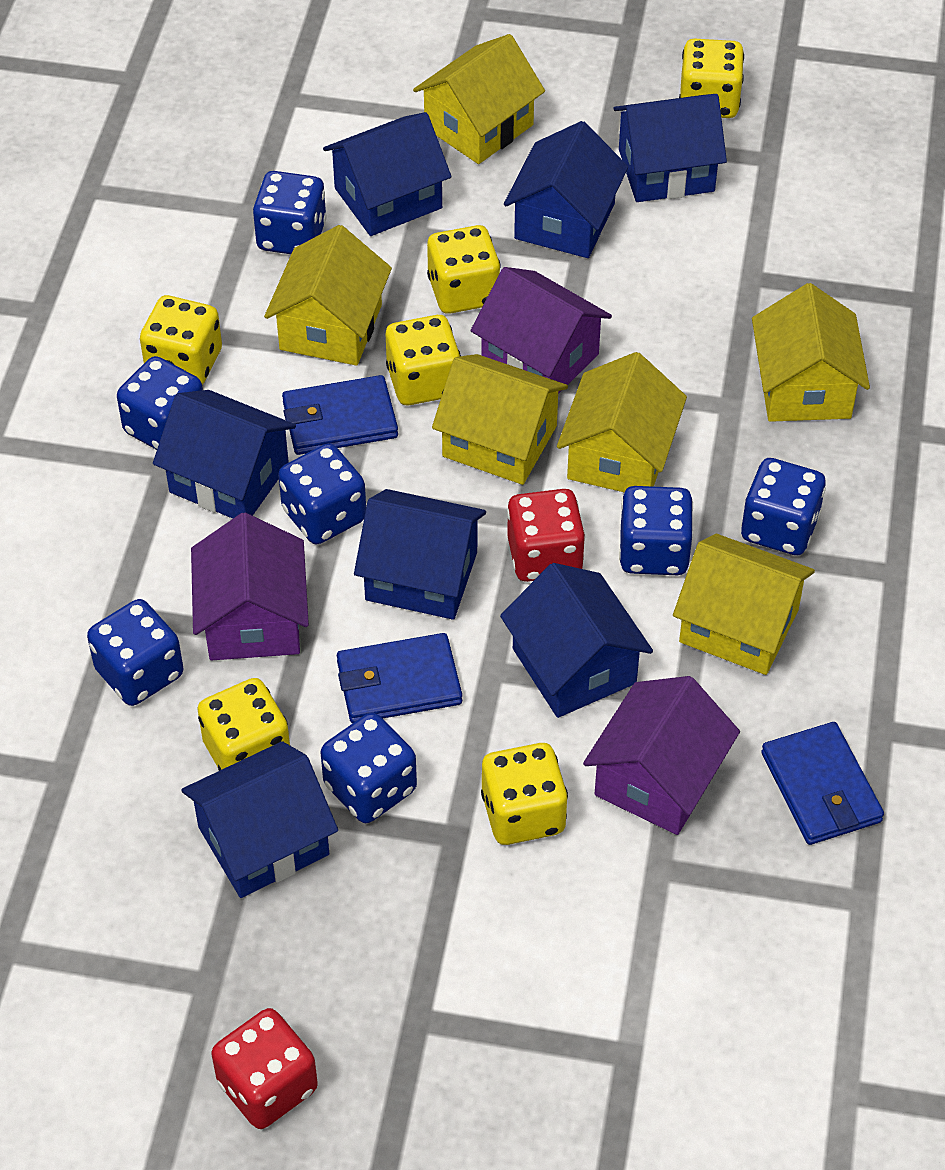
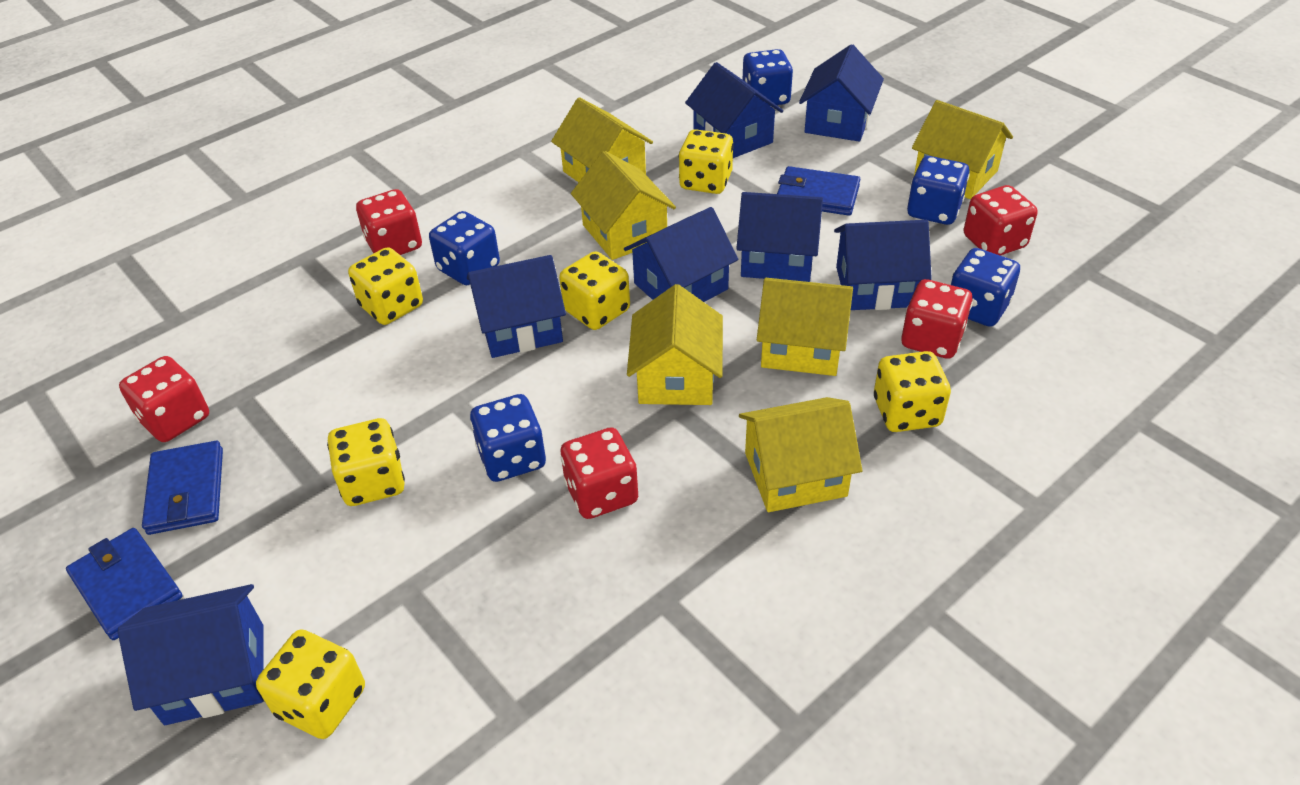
blue dice: [87,599,183,706] [117,356,203,450] [253,171,327,254] [278,443,366,544] [321,713,417,823] [619,486,693,575] [741,458,826,555] = 7 -> [429,211,500,285] [470,394,546,482] [743,49,793,106] [907,156,970,225] [951,248,1020,327] = 5
purple house: [191,513,309,660] [471,267,612,394] [583,676,740,835] = 3 -> none = 0
red dice: [211,1008,318,1129] [507,489,585,582] = 2 -> [119,356,209,442] [356,189,422,255] [560,427,638,519] [901,279,973,359] [964,185,1038,256] = 5

